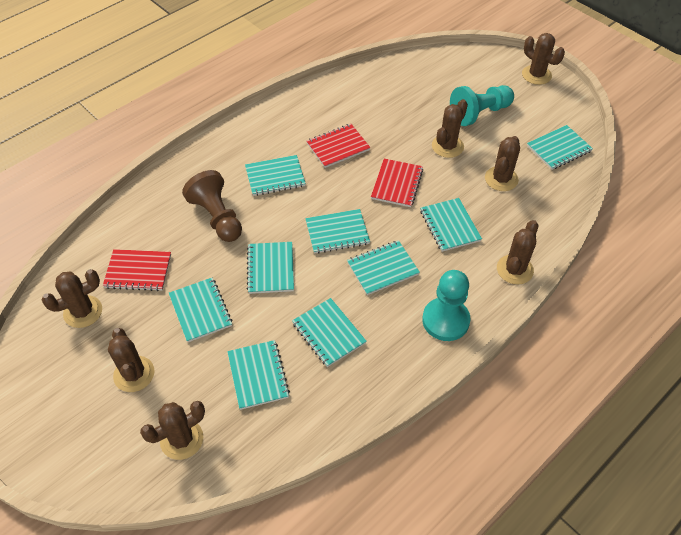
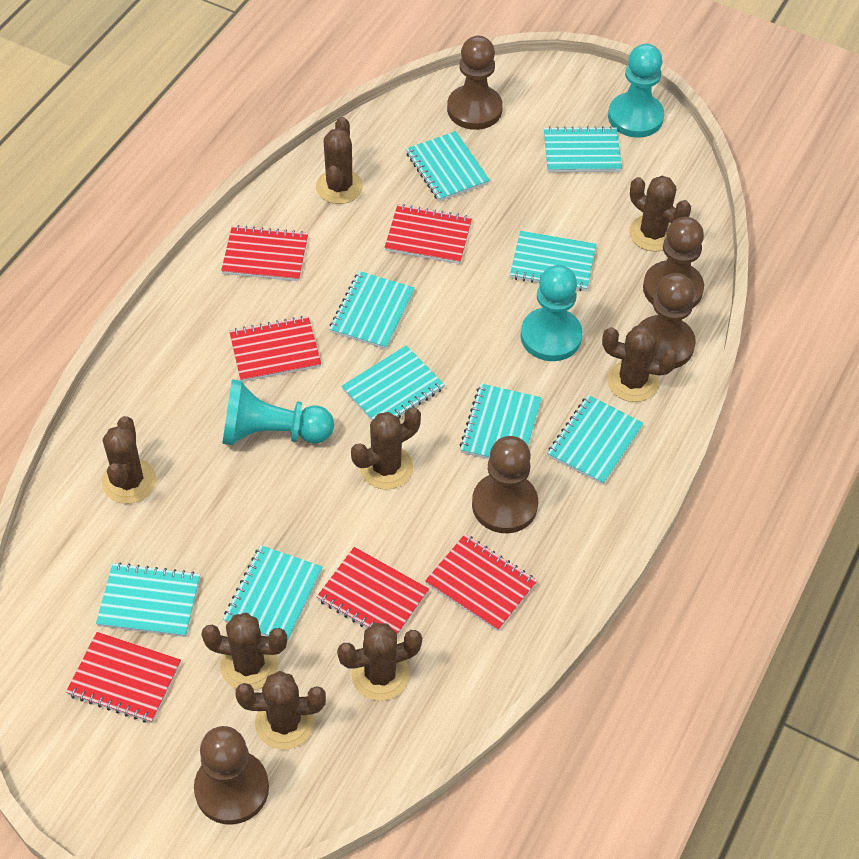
brown cactus: [42,269,102,328] [108,328,154,392] [140,401,205,460] [432,99,468,158] [485,136,520,191] [497,220,538,285] [522,33,565,85] = 7 -> [102,416,156,504] [201,613,287,690] [235,671,326,750] [316,117,363,204] [337,623,422,701] [351,407,421,490] [602,325,678,402] [629,176,691,252] = 8
brown pawn: [182,170,242,242] = 1 -> [194,726,269,824] [447,36,503,130] [472,436,538,533] [638,273,696,369] [643,217,704,308] = 5
red notebook: [103,249,171,291] [307,124,371,168] [371,159,423,207] = 3 -> [66,632,181,723] [221,225,308,281] [229,316,321,382] [317,547,429,635] [384,204,472,264] [425,534,537,631] = 6
turquoise pawn: [422,270,470,341] [450,85,514,126] = 2 -> [222,379,334,445] [520,265,583,361] [608,44,664,138] = 3

